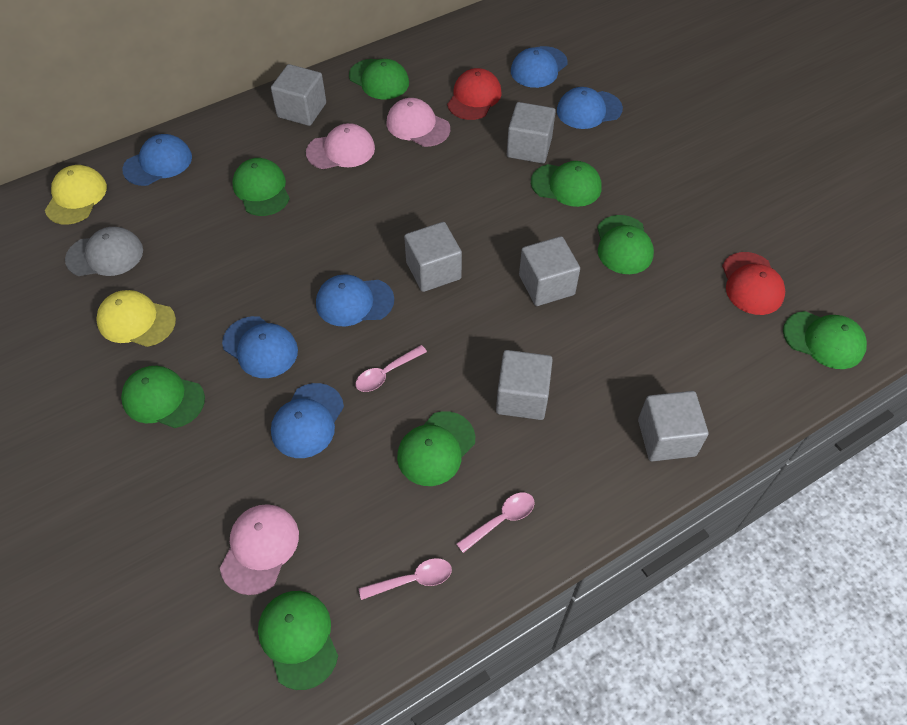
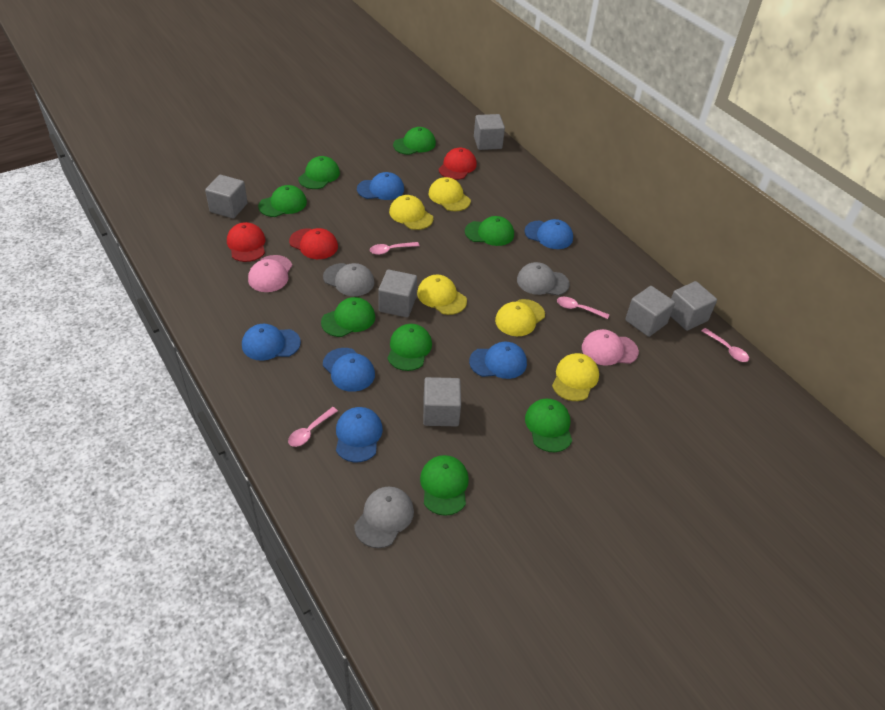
grey cap: [65,227,143,276] = 1 -> [323,263,374,296] [354,487,414,548] [517,262,570,296] = 3
pink cap: [220,504,299,595] [306,123,375,169] [387,98,450,147] = 3 -> [248,255,292,292] [582,329,639,366] = 2
pink spoon: [355,345,427,392] [359,558,452,600] [456,493,535,553] = 3 -> [288,407,338,447] [370,242,419,255] [557,297,609,319] [702,328,749,362] = 4
red cap: [447,68,502,120] [722,252,785,315] = 2 -> [227,222,265,262] [289,228,338,259] [438,148,477,180] = 3
yellow cap: [45,165,107,225] [96,290,176,347] = 2 -> [389,195,433,230] [417,274,467,315] [429,177,471,211] [495,299,545,336] [552,353,599,401] = 5

